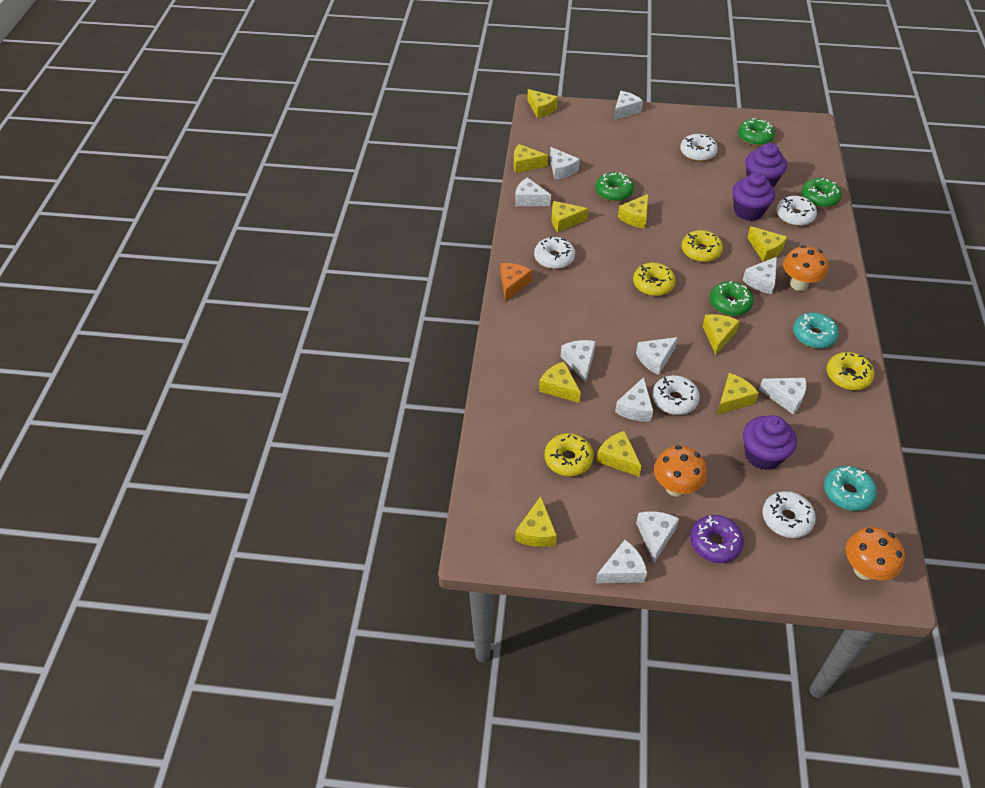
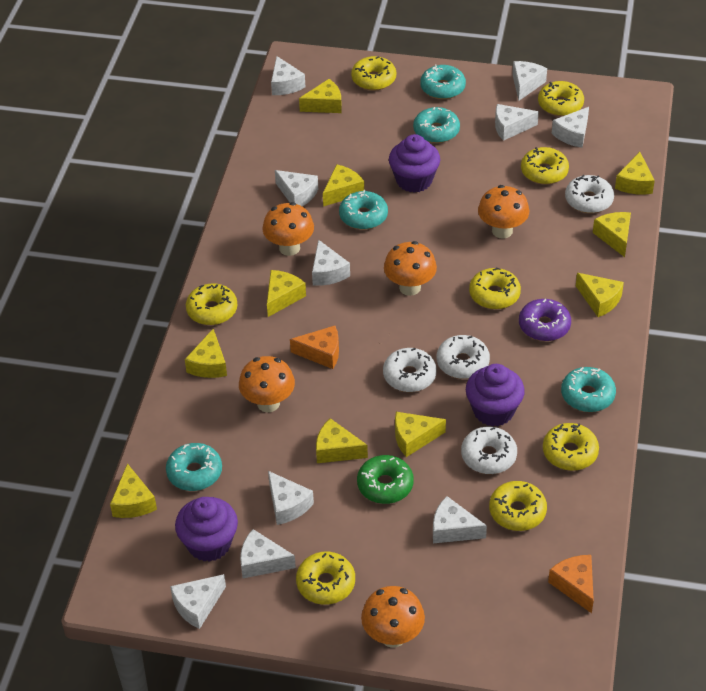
green donut: [596,172,634,202] [710,281,754,316] [738,118,775,146] [802,178,842,208] = 4 -> [357,455,414,504] = 1
orange cheese: [500,263,532,301] = 1 -> [290,326,339,369] [548,555,594,613] = 2
orange mushroom: [654,445,707,497] [783,245,828,291] [846,527,905,580] = 3 -> [239,356,295,412] [263,202,314,256] [361,586,425,648] [384,241,437,296] [478,185,529,239] = 5
turquoise donut: [793,313,839,349] [824,466,877,511] = 2 -> [166,443,222,491] [339,190,388,230] [413,107,460,143] [420,65,466,99] [561,367,616,412] = 5
white donut: [534,237,575,269] [652,375,700,415] [680,134,718,161] [762,491,816,538] [776,196,817,226] = 5 -> [383,348,436,392] [437,335,490,379] [461,427,517,474] [565,175,614,213] = 4
yellow donut: [544,433,594,476] [633,263,676,296] [682,230,723,262] [827,352,874,390] = 4 -> [186,284,237,325] [296,552,355,605] [351,56,396,91] [469,267,521,309] [489,481,547,531] [521,147,569,184] [538,81,584,116] [543,423,599,471] = 8

